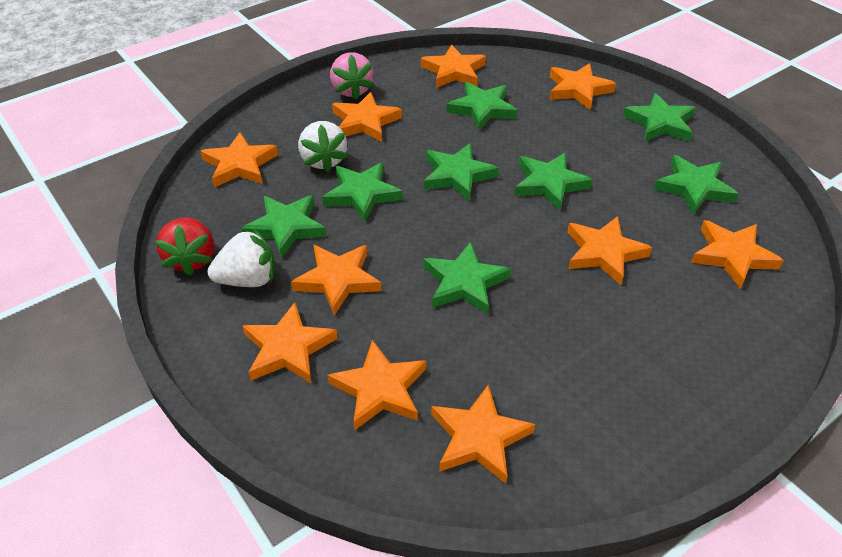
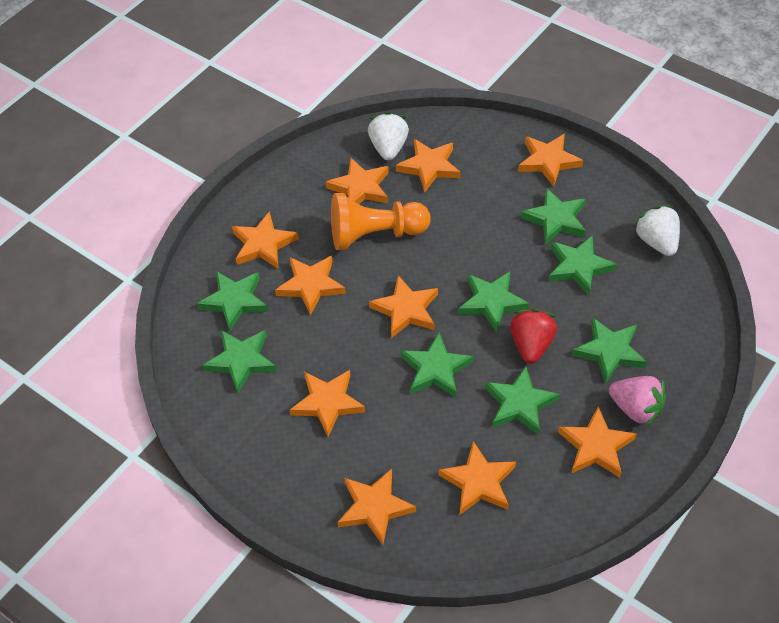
orange pawn: none = 0 -> [331,193,431,250] = 1

